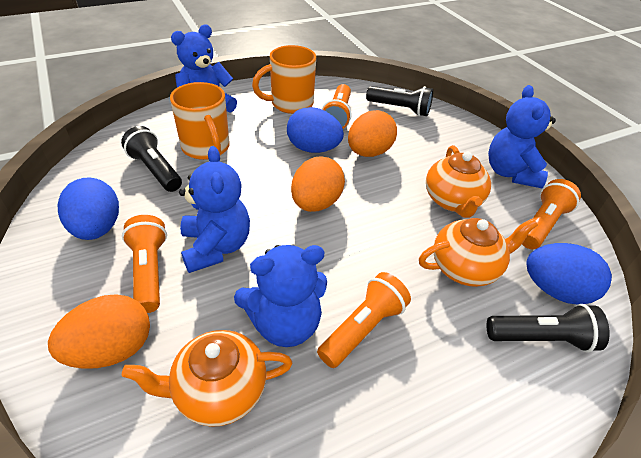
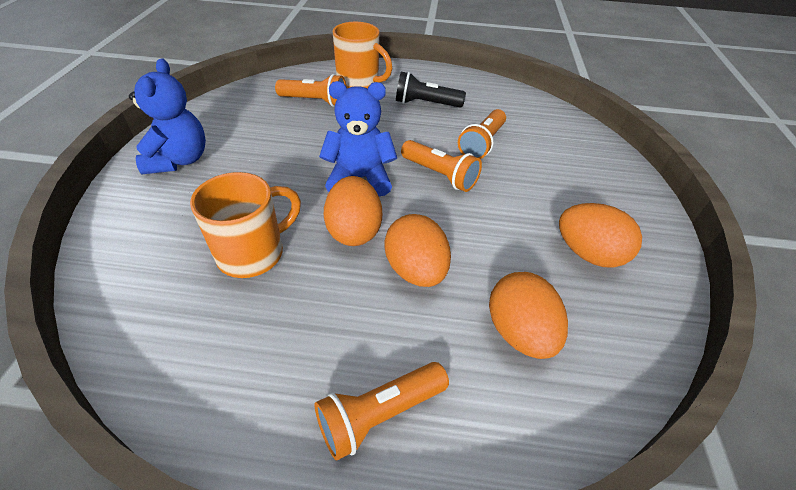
black flashlight: [121,126,182,192] [366,86,433,116] [487,304,610,353] = 3 -> [396,72,466,107] = 1
blue egg: [58,178,119,240] [287,107,344,153] [526,243,612,305] = 3 -> none = 0
blue teddy bear: [171,24,237,113] [179,146,250,273] [234,244,327,347] [488,85,556,188] = 4 -> [129,58,206,175] [319,81,397,196] = 2
orange egg: [48,294,150,369] [291,156,345,212] [348,110,397,157] = 3 -> [324,176,382,246] [384,214,451,287] [489,272,568,359] [559,203,642,268] = 4
orange teapot: [122,330,293,427] [419,218,538,287] [426,145,491,218] = 3 -> none = 0

